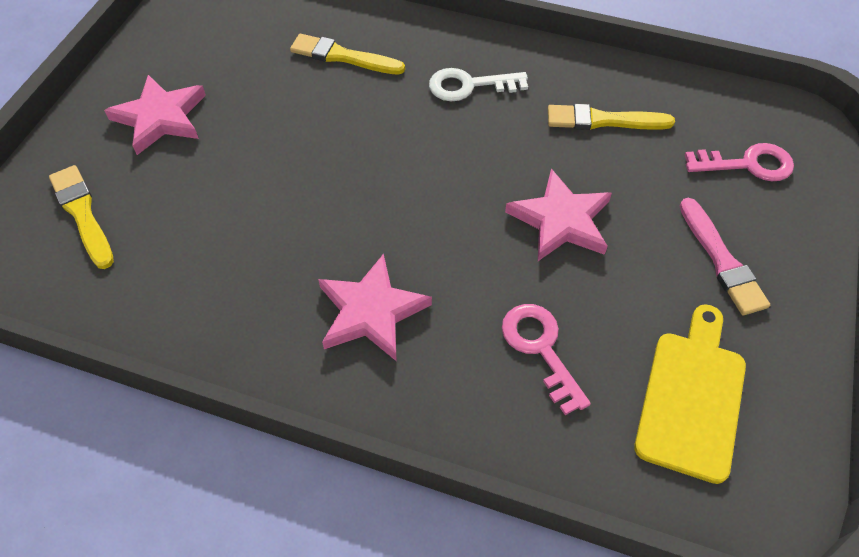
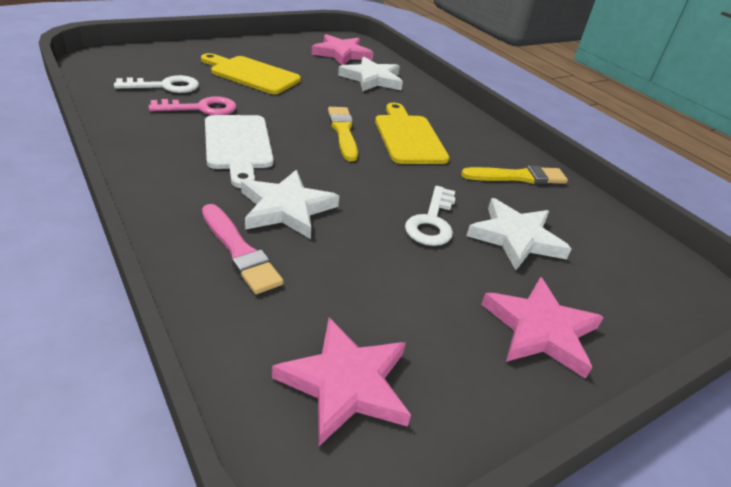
pink key: [502,304,591,415] [685,143,794,181] = 2 -> [149,96,237,115] = 1
white cutting board: none = 0 -> [205,115,274,188] = 1
white key: [429,68,528,101] = 1 -> [114,75,199,93] [405,186,456,246] = 2
white star: none = 0 -> [241,170,339,239] [338,57,403,91] [466,198,571,270] = 3
yellow brush: [49,165,114,269] [290,34,405,75] [548,104,675,130] = 3 -> [328,107,358,161] [461,165,568,184] = 2
yellow cutting board: [634,304,746,484] = 1 -> [201,53,301,94] [375,103,449,164] = 2

